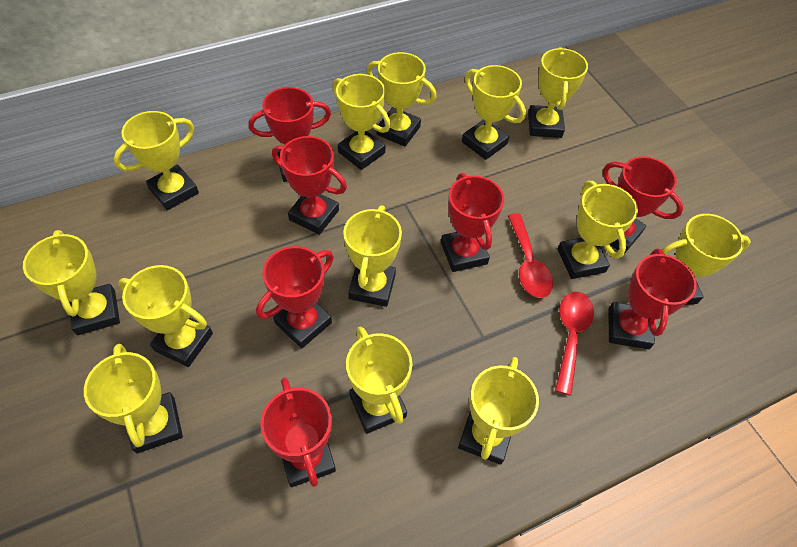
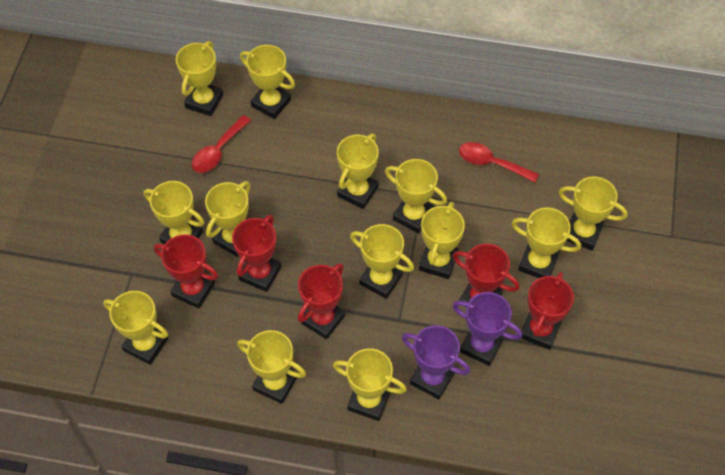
purple trophy: none = 0 -> [401,325,470,399] [452,292,522,366] = 2
red trophy: [248,87,331,182] [256,246,334,348] [260,377,336,487] [272,136,347,235] [441,173,504,272] [603,156,684,254] [608,248,697,349] = 7 -> [154,234,218,308] [232,215,281,292] [298,263,345,339] [453,244,519,308] [521,272,574,350] = 5

